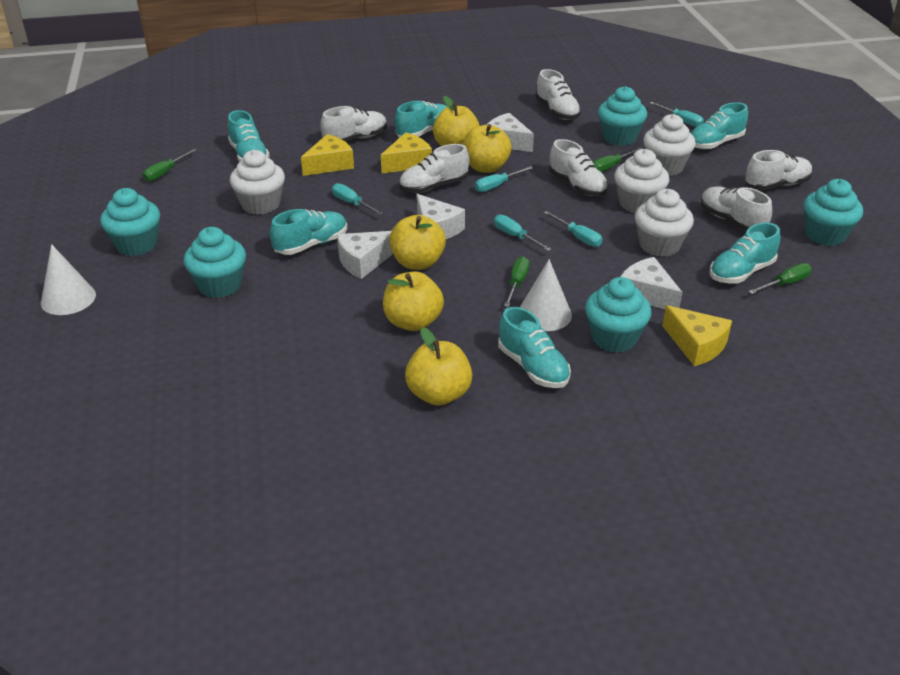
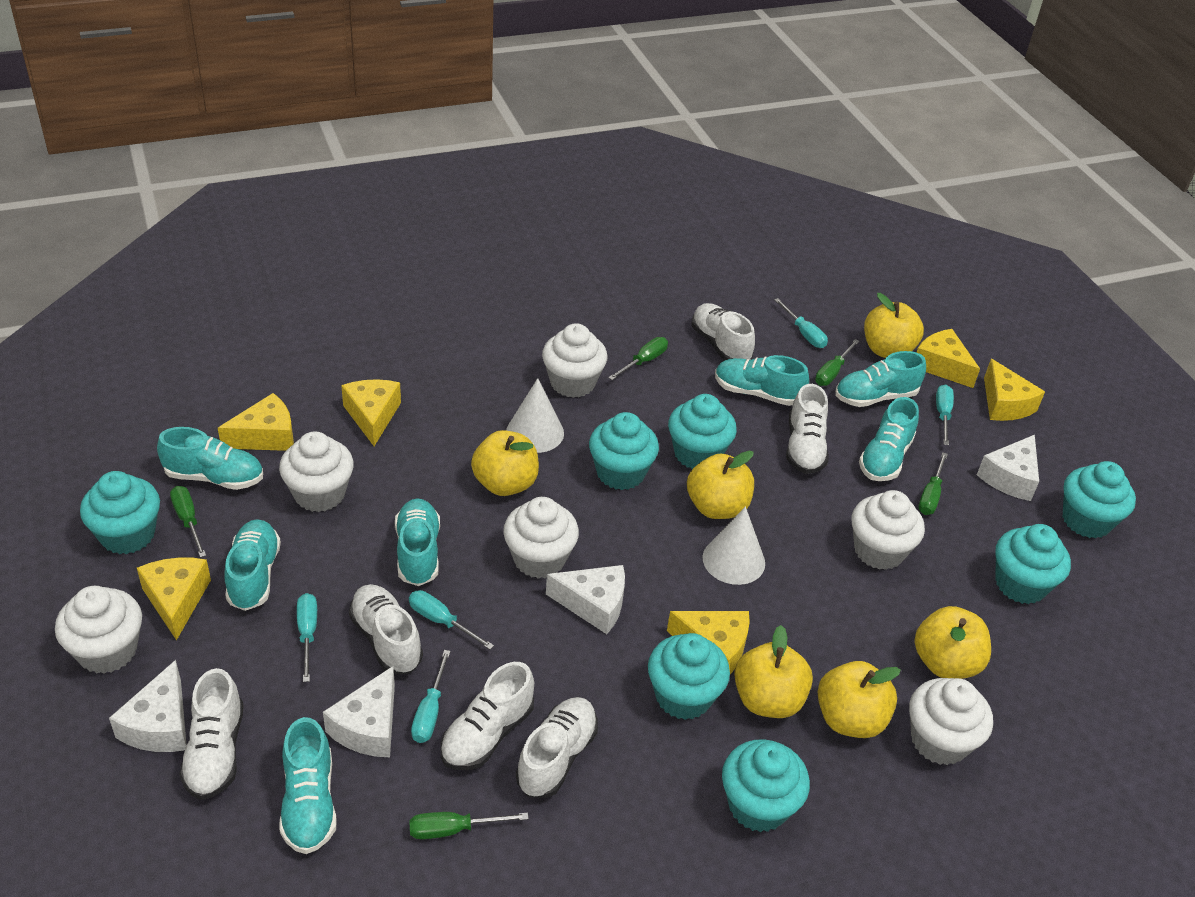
green screwdriver: [142,149,197,181] [504,256,530,307] [593,148,642,172] [748,263,812,294] = 4 -> [170,486,206,558] [409,812,529,839] [608,337,668,380] [815,339,859,386] [918,452,948,515] = 5
turquoise cupcake: [100,188,160,256] [184,227,246,298] [585,277,652,353] [598,86,647,146] [803,179,863,246] = 5 -> [80,471,160,554] [589,412,659,490] [648,633,730,720] [668,394,737,469] [722,739,810,832] [995,524,1071,604] [1063,461,1136,539] = 7
turquoise shoe: [228,110,270,162] [270,209,347,255] [395,101,447,137] [498,307,571,388] [691,102,748,150] [710,223,781,284] = 6 -> [157,427,263,490] [224,519,281,611] [279,717,337,854] [395,498,440,586] [715,355,809,406] [835,351,926,407] [859,397,919,481] = 7
white cupcake: [230,150,285,215] [614,149,670,213] [635,189,694,257] [643,114,696,176] = 4 -> [55,586,142,674] [279,431,354,512] [503,497,579,579] [542,323,608,398] [852,490,925,570] [909,678,993,765] = 6
yellow apple: [383,271,444,331] [389,215,446,270] [405,327,472,406] [433,96,480,146] [463,124,511,173] = 5 -> [471,430,539,496] [687,451,754,519] [734,625,813,718] [818,661,901,738] [864,293,924,358] [915,606,991,679] = 6
yellow cheese: [301,134,354,176] [381,132,432,173] [662,305,732,366] = 3 -> [137,557,211,641] [218,393,294,451] [341,379,401,446] [667,611,750,674] [917,329,980,388] [984,359,1045,421] = 6

